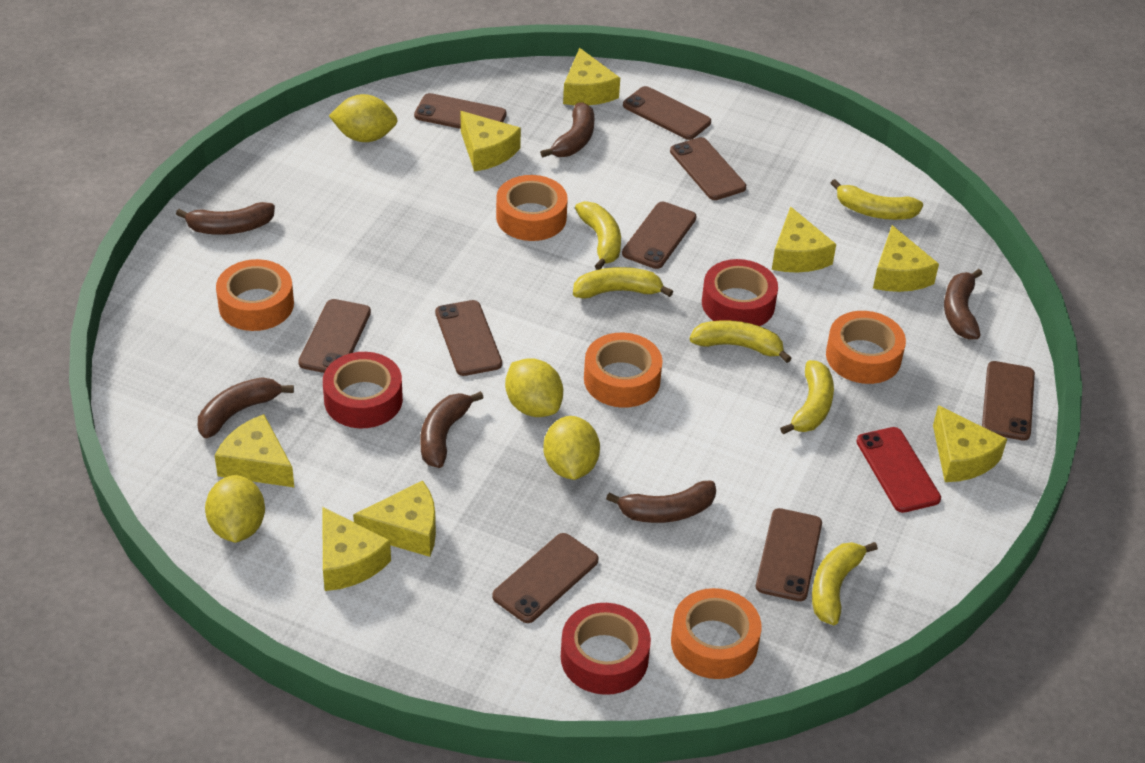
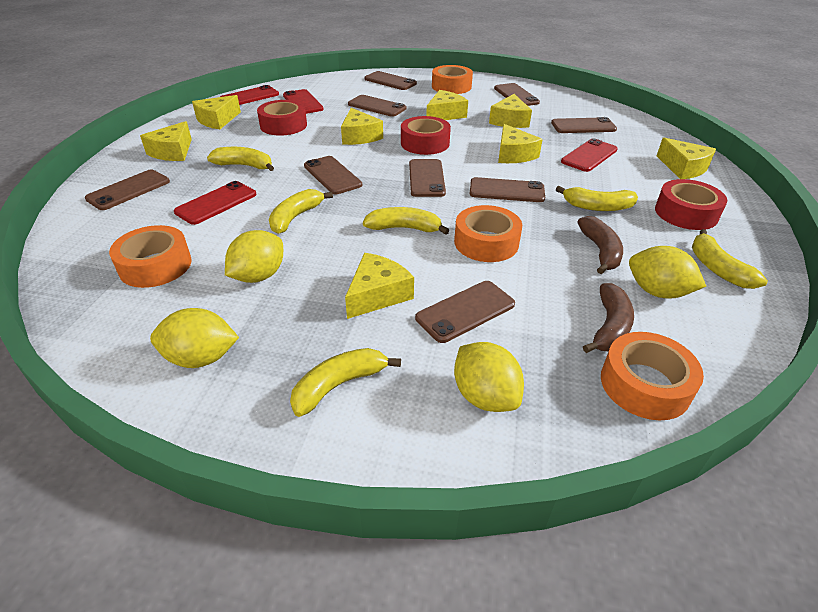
brown banana: [176,202,275,235] [198,377,294,438] [421,391,484,468] [540,102,594,157] [606,481,716,523] [944,269,982,339] = 6 -> [578,216,623,274] [583,283,634,353] = 2
orange tape: [216,259,294,331] [496,175,568,241] [584,333,662,408] [671,588,761,679] [826,311,906,384] = 5 -> [109,225,192,288] [432,65,473,94] [454,205,522,262] [601,332,704,420] = 4
red phone: [856,427,941,513] = 1 -> [174,181,256,225] [220,85,279,105] [283,89,324,114] [561,138,618,172] = 4

